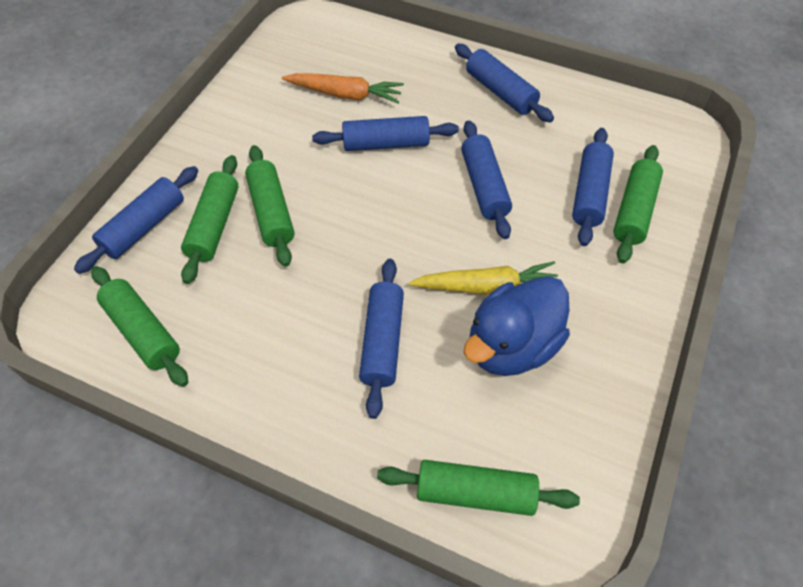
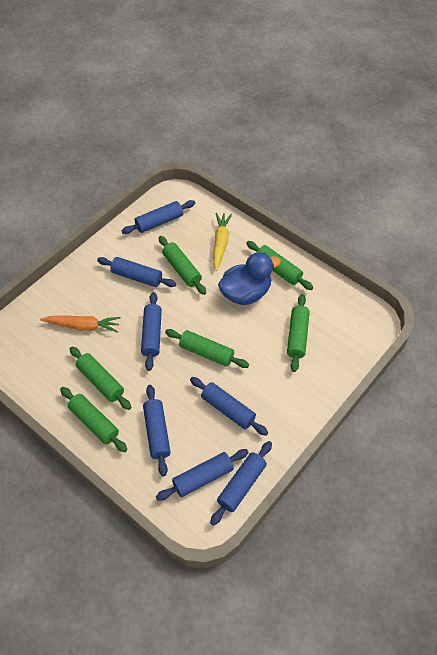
blue rolling pin: [74,166,198,274] [312,116,459,151] [359,259,404,419] [455,44,554,123] [461,120,512,239] [572,128,614,246] = 6 -> [97,257,176,287] [122,200,195,234] [141,292,162,371] [143,385,171,476] [156,449,249,501] [190,377,268,436] [210,441,272,526] = 7
green rolling pin: [91,266,188,387] [181,155,239,284] [245,145,294,267] [377,460,580,516] [613,145,663,263] = 5 -> [60,387,127,452] [70,346,131,410] [159,236,206,295] [165,329,249,368] [246,241,313,290] [287,294,310,372] = 6

